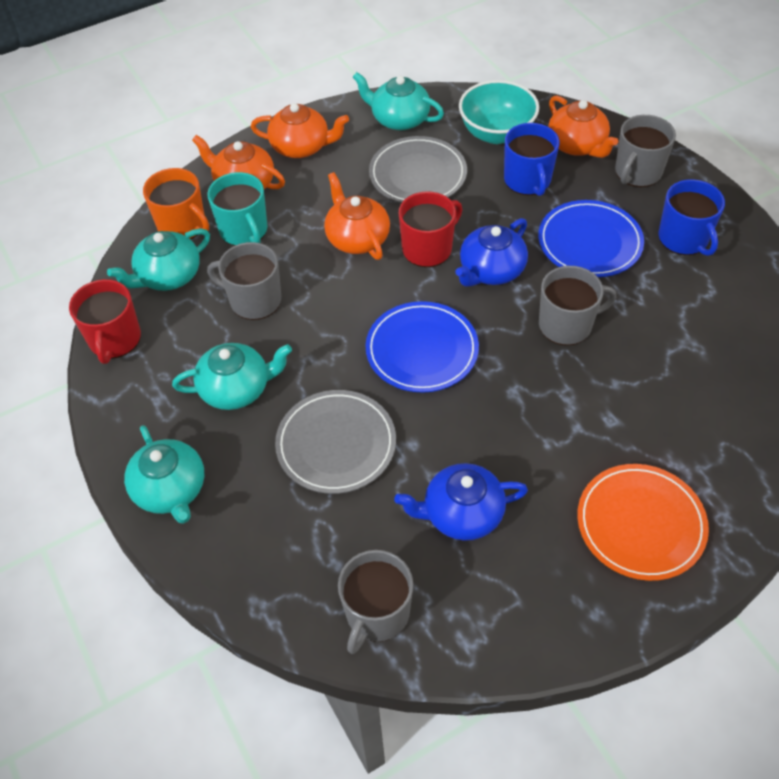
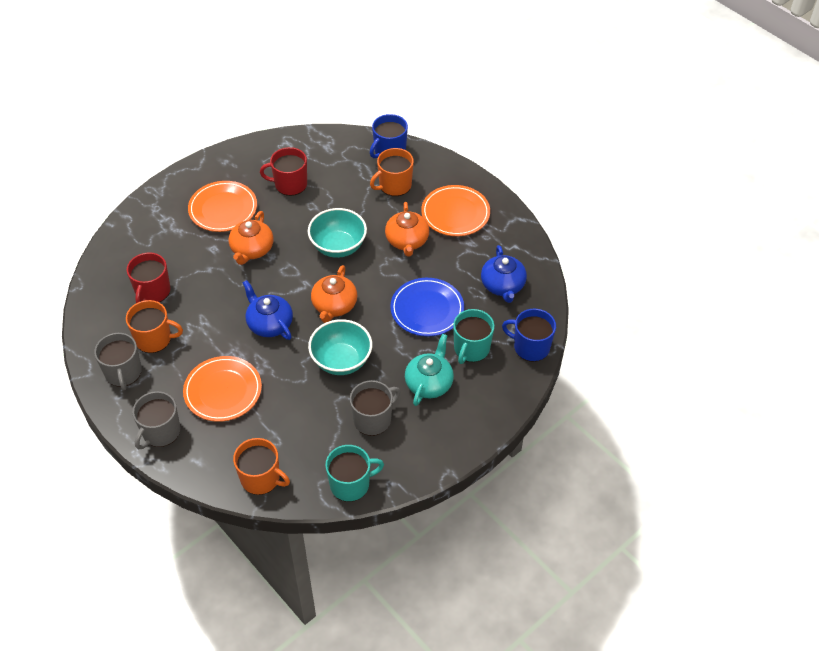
blue plate: [365,301,479,393] [538,200,644,277] = 2 -> [390,278,464,337] = 1
grey mug: [207,242,281,320] [338,550,413,654] [539,266,616,346] [615,115,676,187] = 4 -> [94,333,142,390] [132,391,180,449] [350,380,400,436] = 3
grey plate: [275,390,396,494] [369,136,467,203] = 2 -> none = 0
orange mug: [143,168,209,239] = 1 -> [126,300,183,353] [233,438,290,495] [370,148,414,196] = 3
orange plate: [577,464,709,581] = 1 -> [183,356,262,422] [188,181,257,232] [421,185,490,236] = 3
orange teapot: [192,135,285,189] [251,103,349,158] [324,172,390,260] [548,95,618,158] = 4 -> [229,211,273,265] [311,265,357,323] [385,202,429,257] = 3
turquoise bowl: [459,80,539,144] = 1 -> [308,208,367,258] [308,319,372,375] = 2
turquoise mug: [207,172,267,246] = 1 -> [325,445,384,502] [453,309,494,364] = 2
turquoise teapot: [107,228,210,291] [124,425,205,524] [172,343,292,410] [353,72,444,130] = 4 -> [405,334,454,406] = 1

